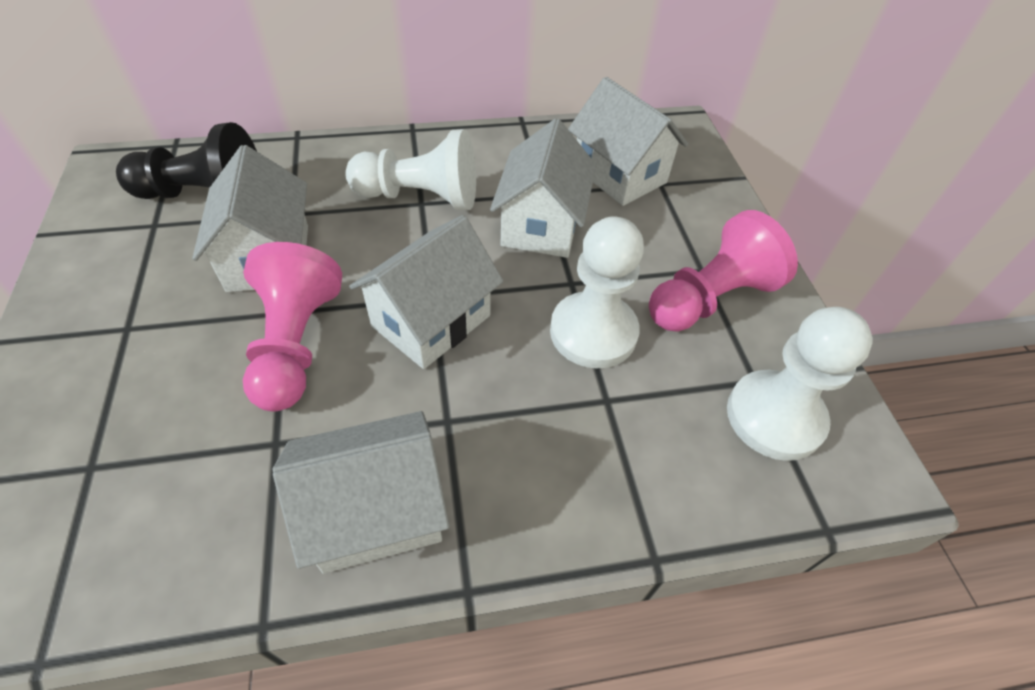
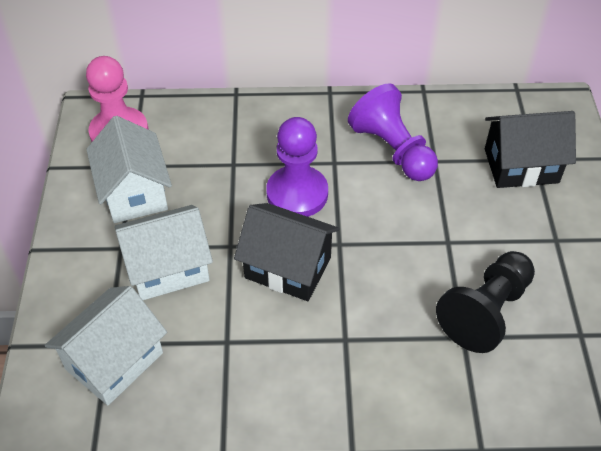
black house: none = 0 -> [234,203,340,301] [485,111,576,188] = 2
pink pawn: [243,242,342,411] [649,210,798,331] = 2 -> [86,56,149,142] = 1
purple pawn: none = 0 -> [266,117,328,217] [348,83,438,181] = 2
white house: [192,145,308,292] [273,411,449,573] [349,215,504,369] [490,118,596,258] [568,77,688,206] = 5 -> [45,286,167,405] [86,116,172,223] [115,205,213,300] = 3
white pawn: [345,129,476,210] [550,217,644,368] [727,307,872,461] = 3 -> none = 0

